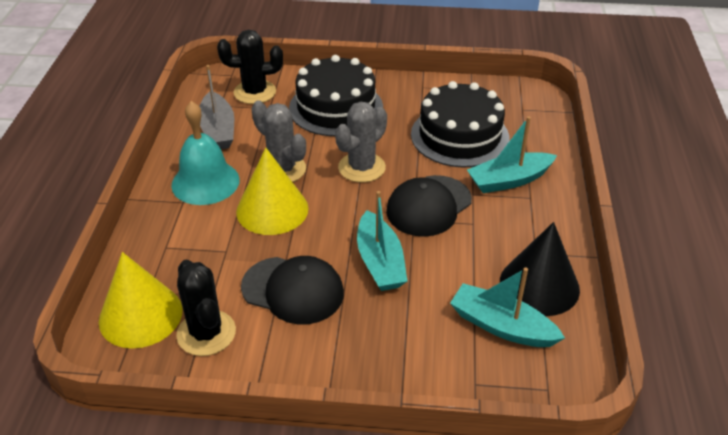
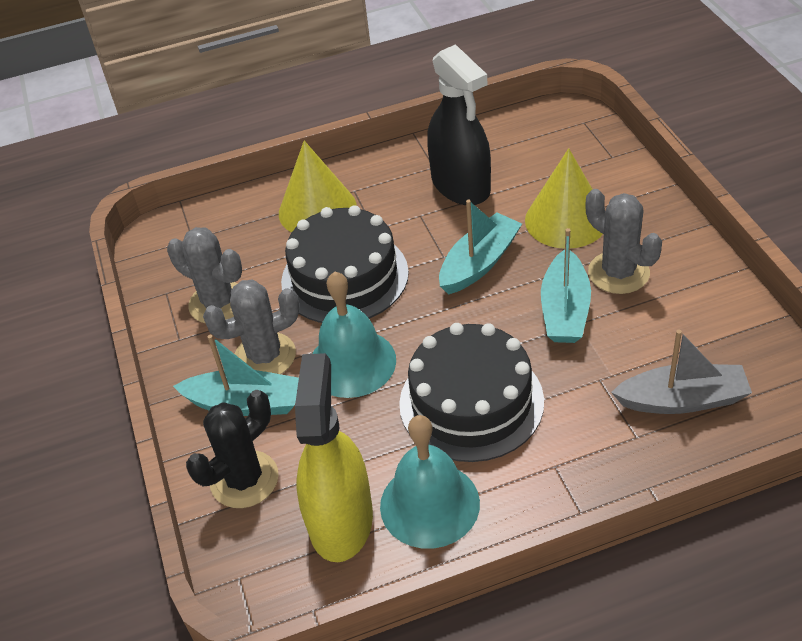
black cactus: [176,260,236,356] [217,30,283,104] = 2 -> [186,390,279,508] = 1
black cap: [241,256,344,324] [386,175,472,237] = 2 -> none = 0
black cone: [500,222,580,316] = 1 -> none = 0
black spray bottle: none = 0 -> [427,44,491,205] = 1
grey cactus: [251,100,306,182] [335,102,387,183] = 2 -> [167,227,242,324] [203,279,300,374] [585,189,662,294] = 3
turquoise bell: [171,101,240,205] = 1 -> [312,272,396,398] [380,415,480,549] = 2
yellow spray bottle: none = 0 -> [295,353,373,562] = 1

